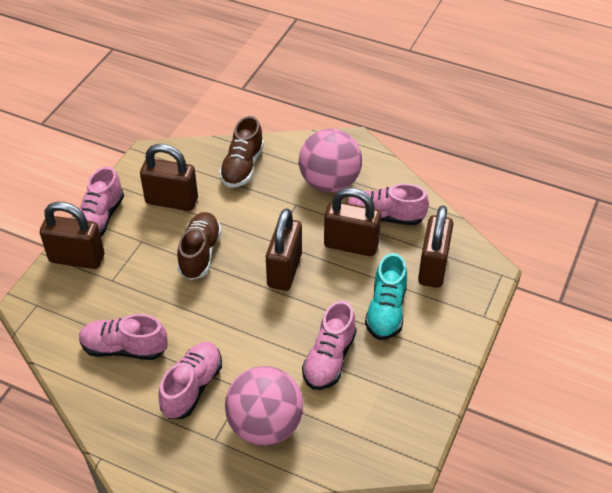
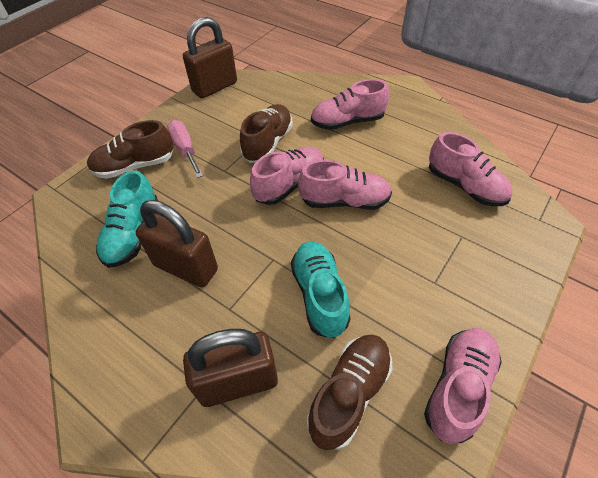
brown padlock: [40,202,104,269] [140,144,198,211] [266,208,302,291] [324,188,381,256] [418,205,453,288] = 5 -> [136,200,218,287] [183,17,237,98] [183,329,278,407] = 3
brown shoe: [177,212,222,280] [219,116,264,188] = 2 -> [87,120,173,179] [240,104,293,163] [307,335,392,450] = 3
pink ball: [225,366,304,446] [299,129,362,193] = 2 -> none = 0
pink screwdriver: none = 0 -> [167,120,203,178] = 1
turquoise shoe: [365,253,407,340] = 1 -> [96,170,158,268] [291,241,351,338] = 2

